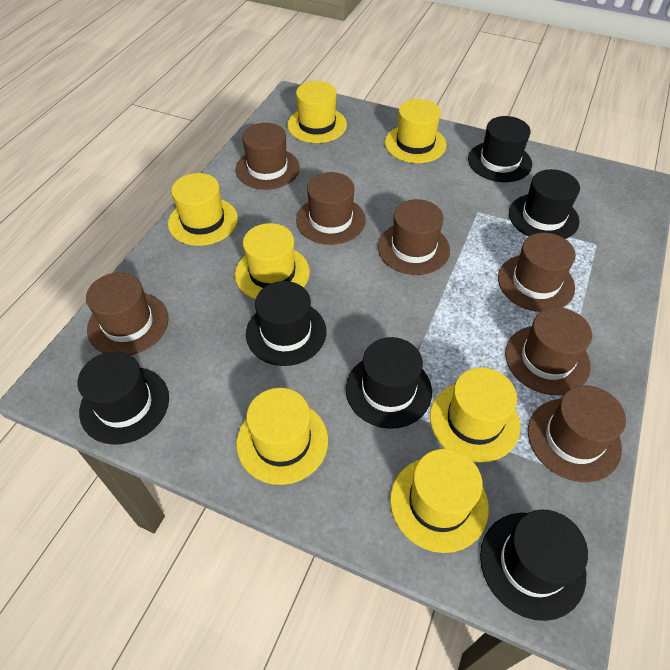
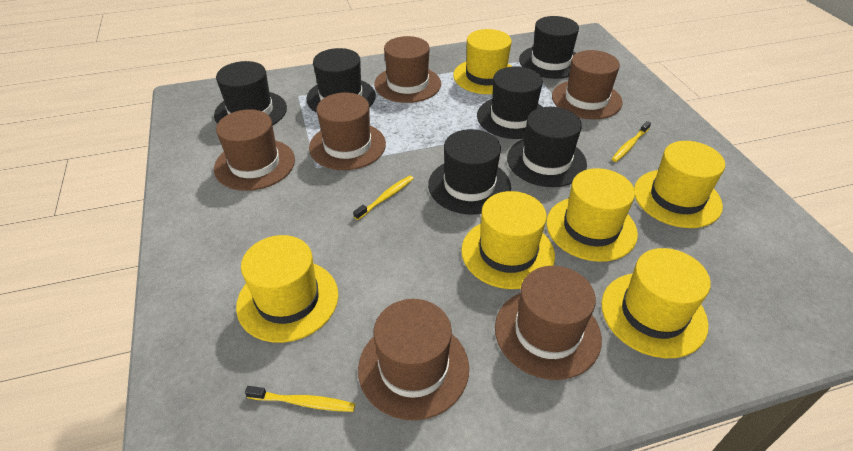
brown hat: [86,272,169,355] [236,123,300,190] [296,172,366,245] [378,199,450,275] [498,233,576,312] [505,307,592,395] [528,386,626,482] = 7 -> [214,109,295,191] [309,93,386,170] [358,299,469,420] [374,36,441,103] [495,266,602,380] [552,50,623,119] = 6
yellow hat: [168,173,238,246] [235,223,310,299] [236,388,328,485] [287,81,347,143] [385,99,447,163] [390,449,489,553] [430,367,520,462] = 7 -> [236,235,338,343] [453,29,513,94] [461,191,555,289] [547,168,638,262] [601,248,711,358] [634,141,725,228] = 6
yellow toothbrush: none = 0 -> [245,386,355,412] [353,175,414,220] [612,121,651,162] = 3

